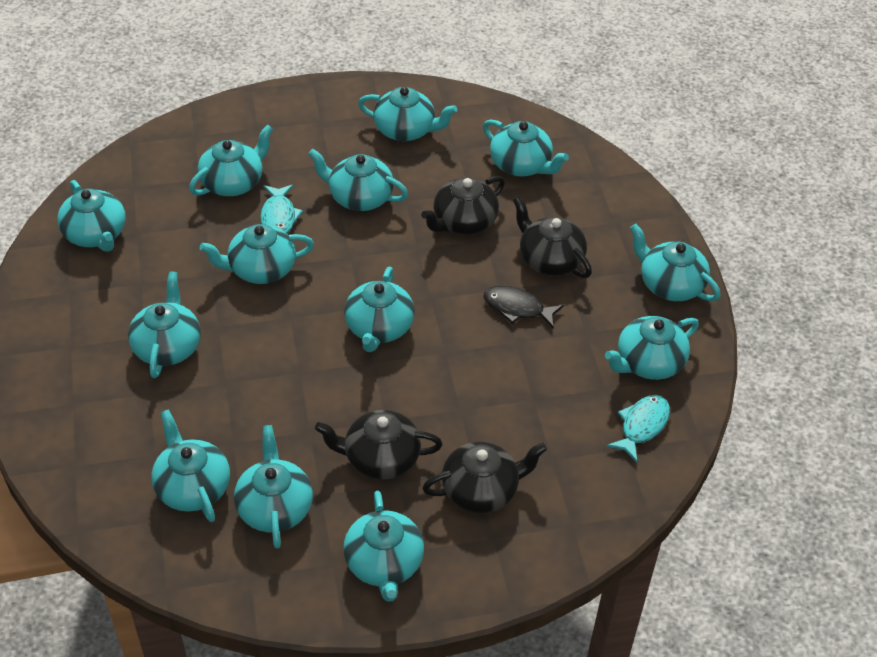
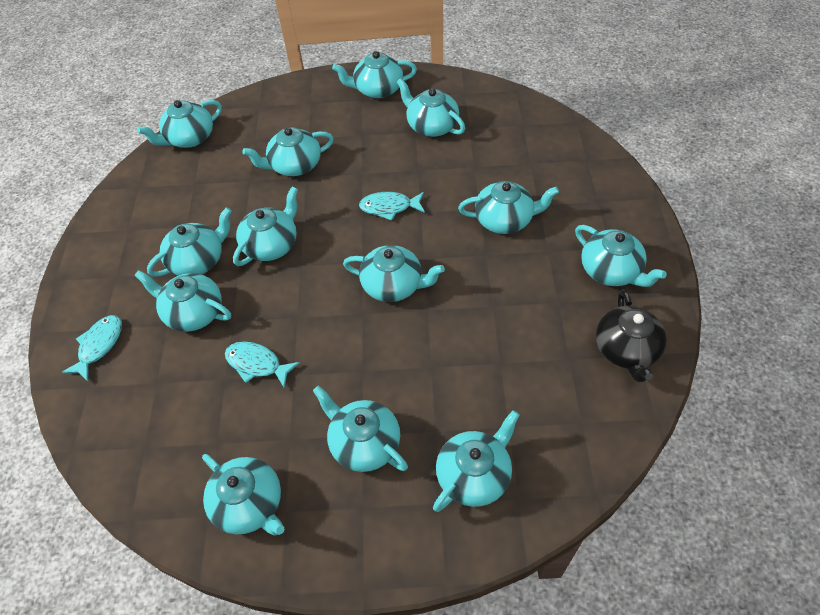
black fish: [483,286,564,328] = 1 -> none = 0
black teapot: [315,410,443,480] [421,176,505,235] [422,442,547,513] [513,197,592,278] = 4 -> [596,290,667,382] = 1
turquoise fish: [260,185,303,234] [606,395,670,462] = 2 -> [62,315,122,381] [225,342,300,388] [359,192,425,221] = 3

